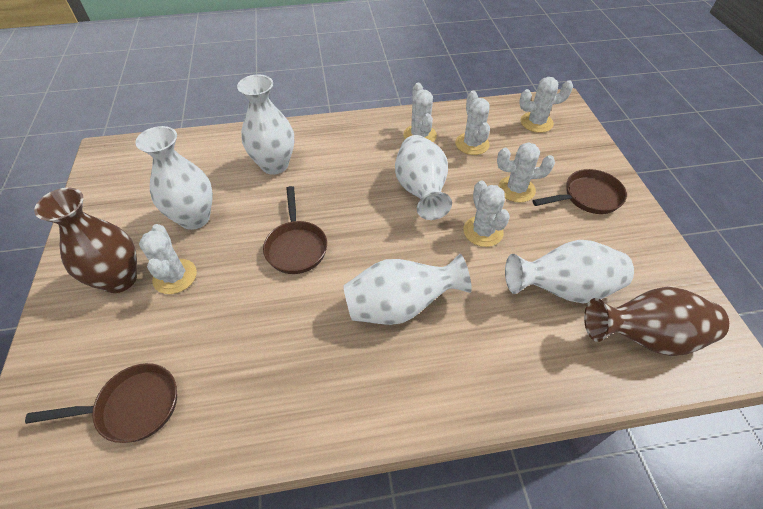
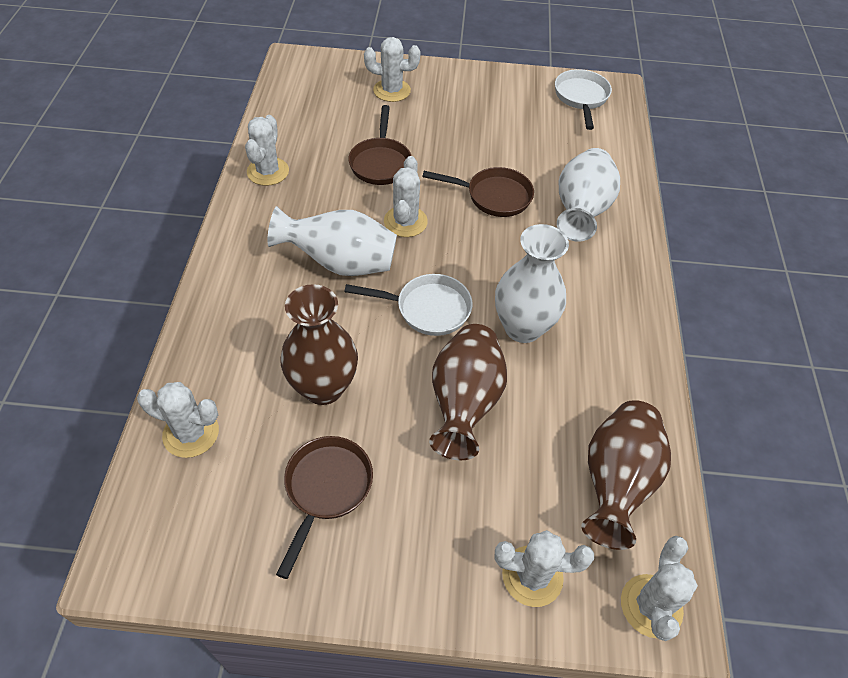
brown vase: [34,188,137,293] [584,287,729,356] = 2 -> [281,284,358,405] [429,324,507,460] [581,400,671,550] = 3
white pan: none = 0 -> [345,274,473,336] [555,69,612,130] = 2
white vase: [135,126,213,230] [237,75,294,174] [343,254,472,325] [395,135,452,220] [505,240,634,303] = 5 -> [267,206,397,276] [495,224,569,343] [557,148,620,242] = 3

